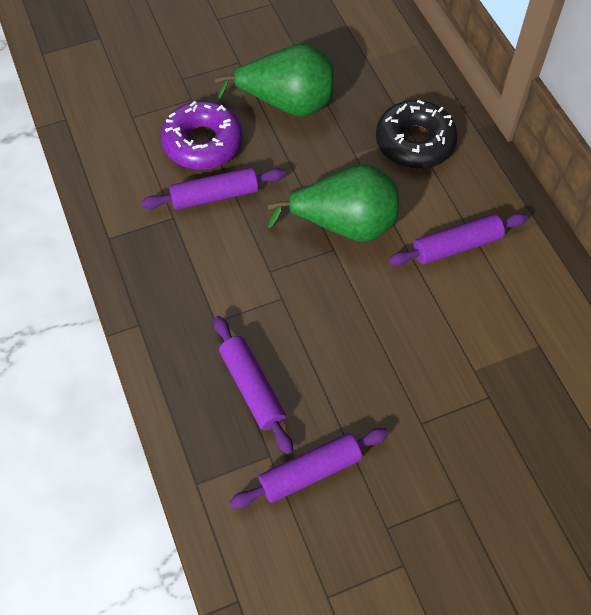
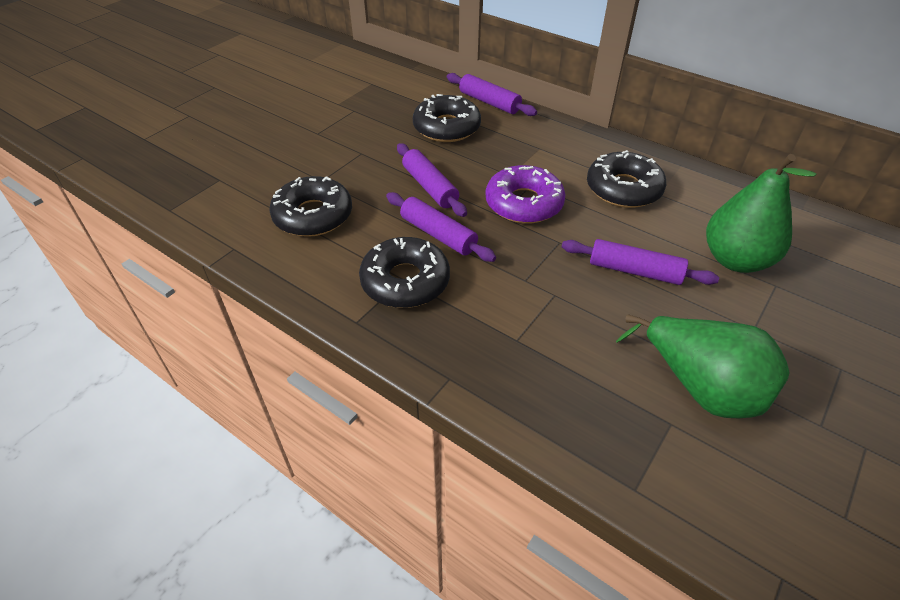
black donut: [376,100,458,169] = 1 -> [269,176,352,237] [359,237,450,308] [413,94,481,142] [587,150,666,208] = 4

